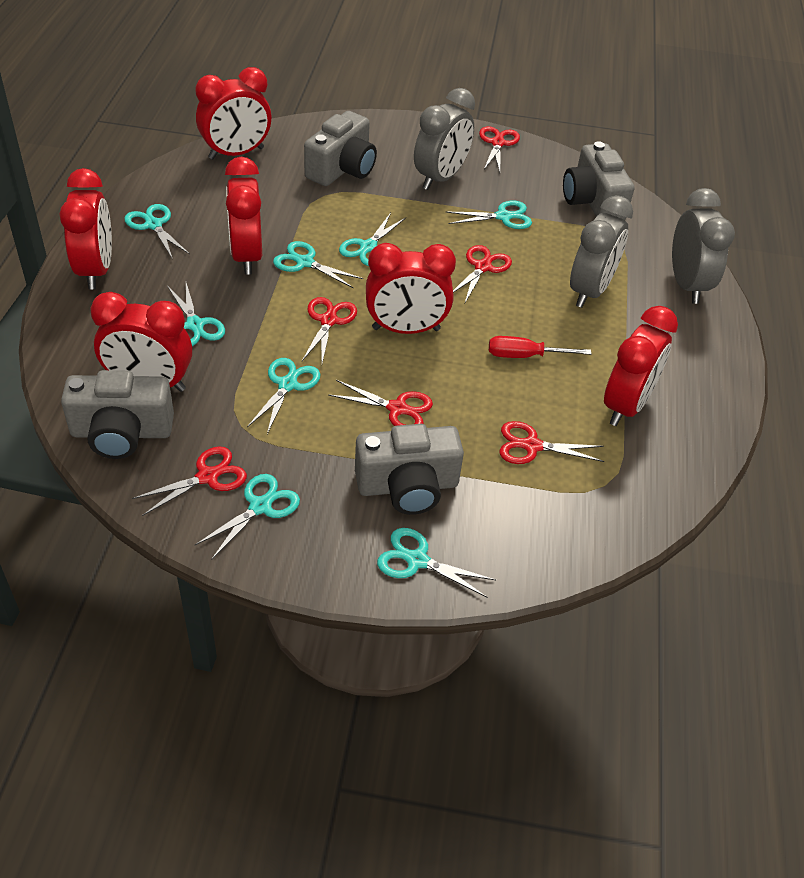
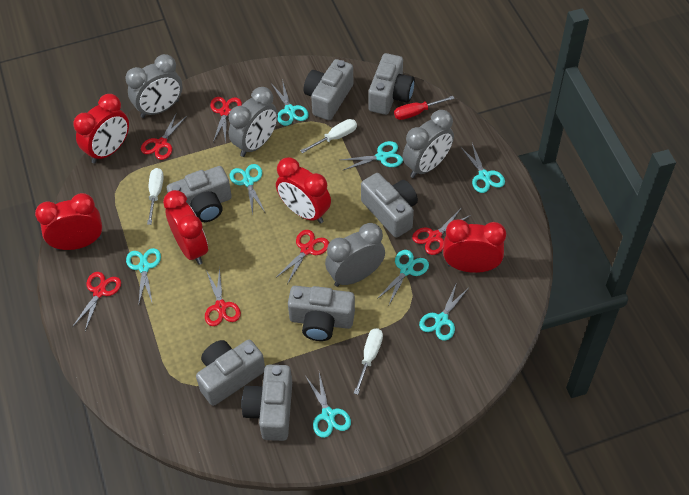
grey camera: [61,370,174,459] [304,111,377,186] [355,424,464,515] [563,141,634,220] = 4 -> [167,166,232,222] [196,340,265,406] [242,365,292,441] [288,286,355,341] [304,59,353,120] [361,173,418,238] [368,53,415,115] = 7
grey clock: [414,88,475,190] [570,195,633,308] [672,188,735,304] = 3 -> [126,54,182,118] [229,87,278,157] [325,223,385,287] [403,110,454,178] = 4
red clock: [60,168,112,289] [90,292,192,392] [195,67,271,160] [225,157,262,275] [366,243,456,334] [604,306,678,426] = 6 -> [35,193,102,250] [73,94,129,163] [163,190,208,265] [276,157,331,223] [443,219,506,273] = 5
white screwdriver: none = 0 -> [147,168,164,225] [300,119,357,153] [354,328,383,395] = 3

